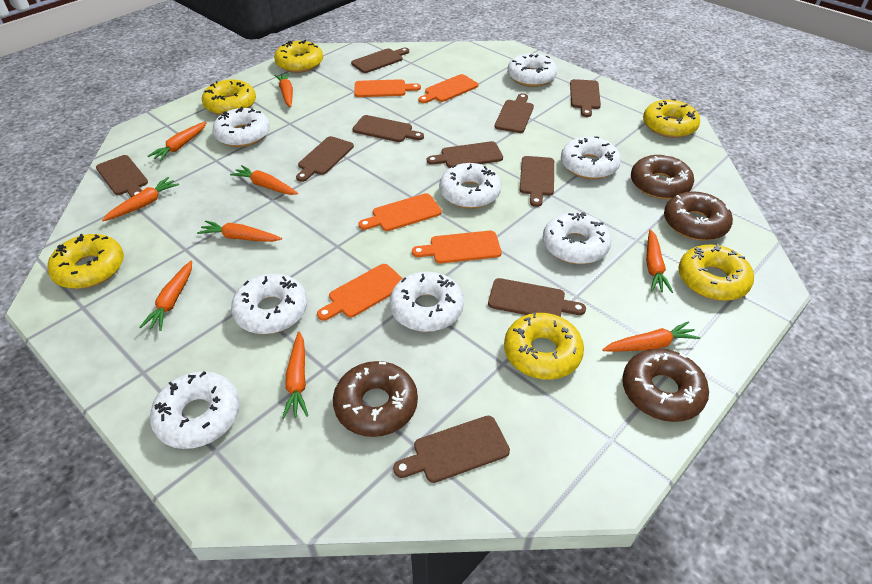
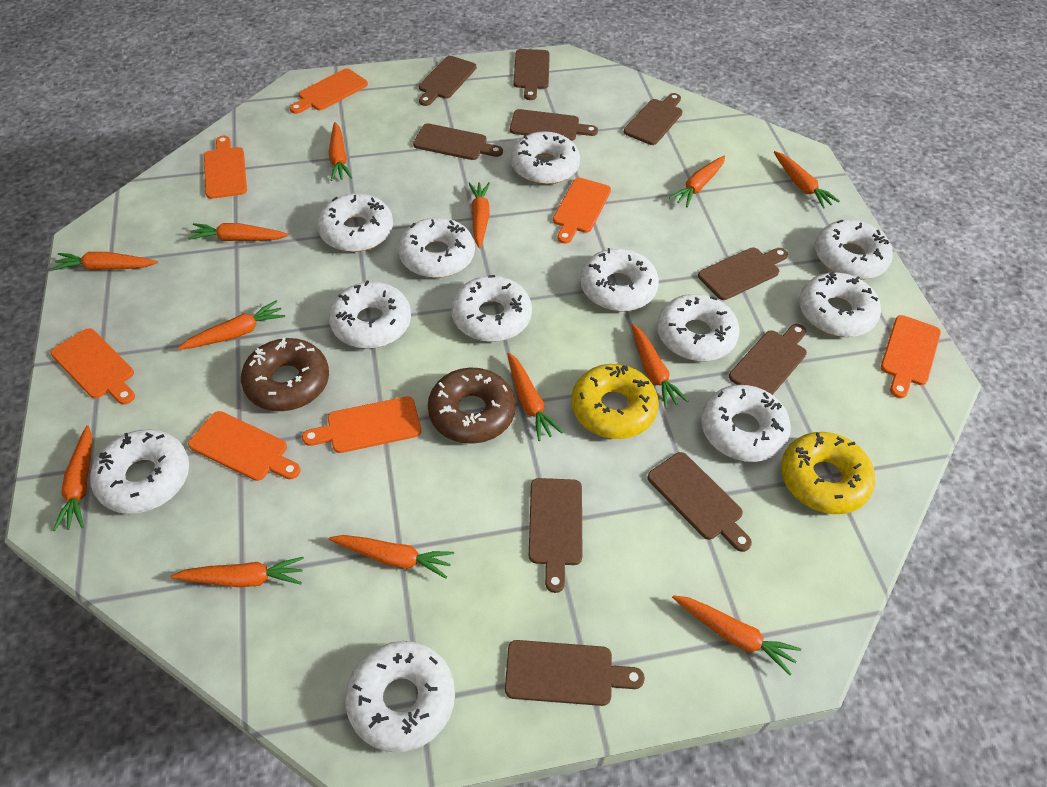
brown donut: [333,361,418,437] [622,349,709,422] [631,154,694,199] [664,191,733,241] = 4 -> [241,338,329,411] [428,368,516,444] = 2
orange carrot: [102,177,179,221] [140,260,192,331] [148,122,207,162] [197,220,282,242] [230,165,298,195] [274,73,293,107] [282,332,308,419] [602,321,700,352] [646,229,673,293] = 9 -> [52,252,158,271] [53,425,92,531] [171,557,304,587] [178,301,285,350] [188,223,289,241] [329,122,352,181] [329,535,454,579] [468,182,490,249] [507,353,563,441] [631,324,689,409] [669,155,725,207] [672,595,801,675] [774,151,840,209] = 13
orange cutting board: [317,264,403,321] [354,79,421,97] [358,193,442,231] [412,231,502,263] [418,74,478,103] = 5 -> [51,328,135,404] [188,411,300,481] [204,136,247,199] [289,68,368,114] [302,396,421,453] [553,178,611,244] [881,315,941,398] = 7
white donut: [150,371,240,449] [213,107,270,147] [231,274,307,334] [390,272,464,332] [439,163,501,209] [507,54,557,87] [543,212,611,264] [561,136,621,179] = 8 -> [90,429,189,514] [317,193,393,252] [329,281,411,349] [345,641,455,753] [398,217,475,278] [451,275,532,342] [511,131,580,185] [580,248,659,311] [657,294,740,361] [701,385,791,462] [799,272,881,337] [815,220,893,279] = 12
yellow donut: [48,234,124,289] [202,79,256,115] [274,40,323,73] [504,312,584,380] [643,99,700,138] [678,244,754,301] = 6 -> [571,364,659,439] [781,432,875,514] = 2

